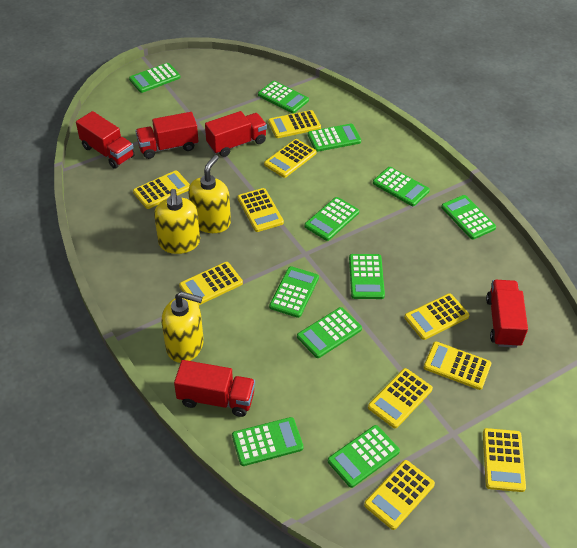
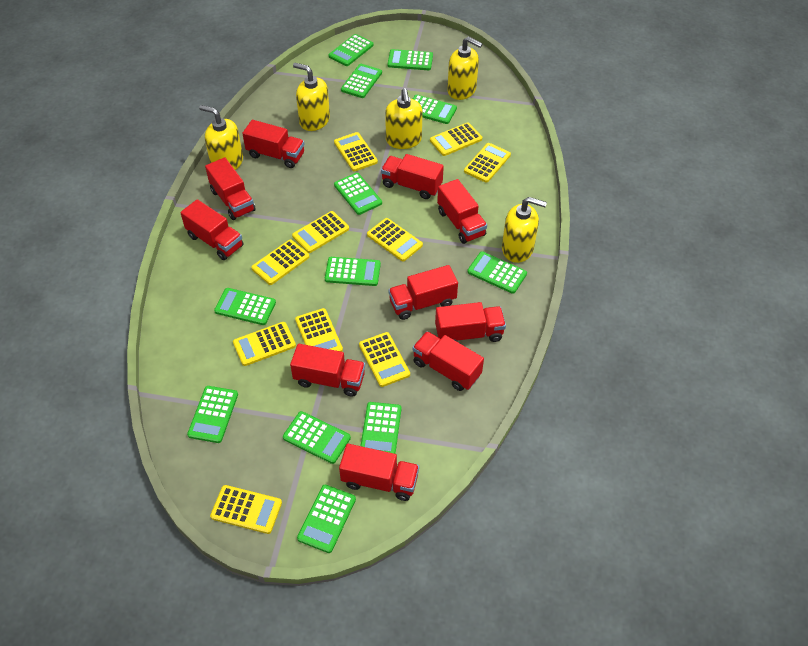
green calculator: [129,63,180,93] [232,417,304,466] [258,81,309,113] [269,266,319,318] [297,307,362,358] [304,197,359,241] [308,124,361,152] [328,425,400,488] [349,254,385,299] [373,167,430,206] [441,195,496,240] = 11 -> [187,386,238,443] [214,288,276,325] [283,411,351,464] [297,485,356,553] [325,257,381,286] [329,34,374,66] [334,173,382,215] [341,64,382,98] [361,402,401,454] [388,49,433,70] [413,95,457,124] [467,251,527,294] = 12
red truck: [76,111,135,169] [136,112,198,159] [174,360,255,417] [205,111,267,157] [486,280,528,348] = 5 -> [180,199,243,260] [205,157,256,220] [242,120,305,168] [290,344,365,397] [339,444,419,501] [381,154,444,199] [388,265,458,320] [412,331,484,391] [435,302,506,342] [437,179,487,244] = 10
yellow soap dispenser: [154,189,200,254] [161,291,204,363] [188,155,231,233] = 3 -> [199,105,243,170] [293,63,330,131] [385,88,423,149] [447,36,482,100] [502,197,547,263] = 5

